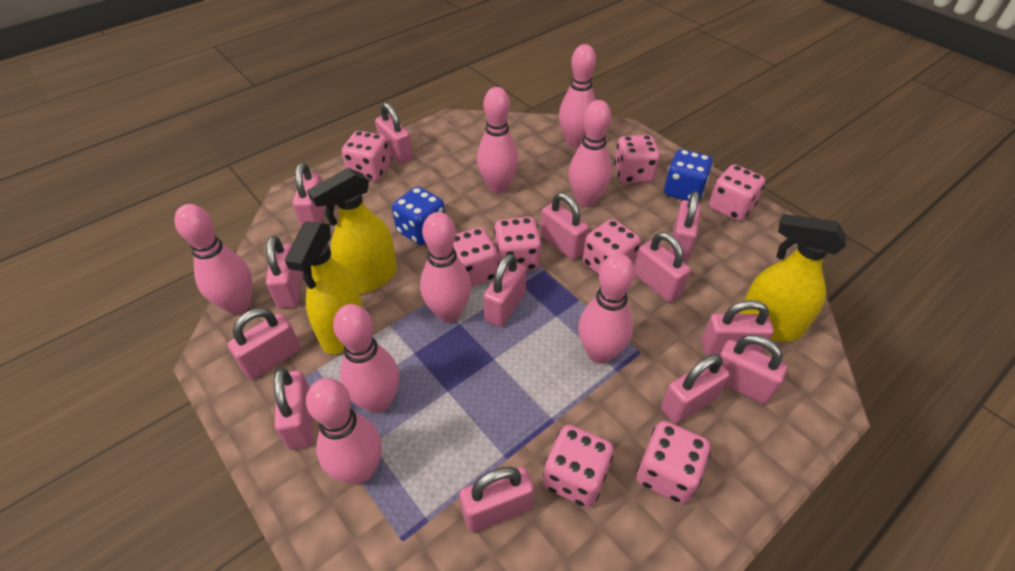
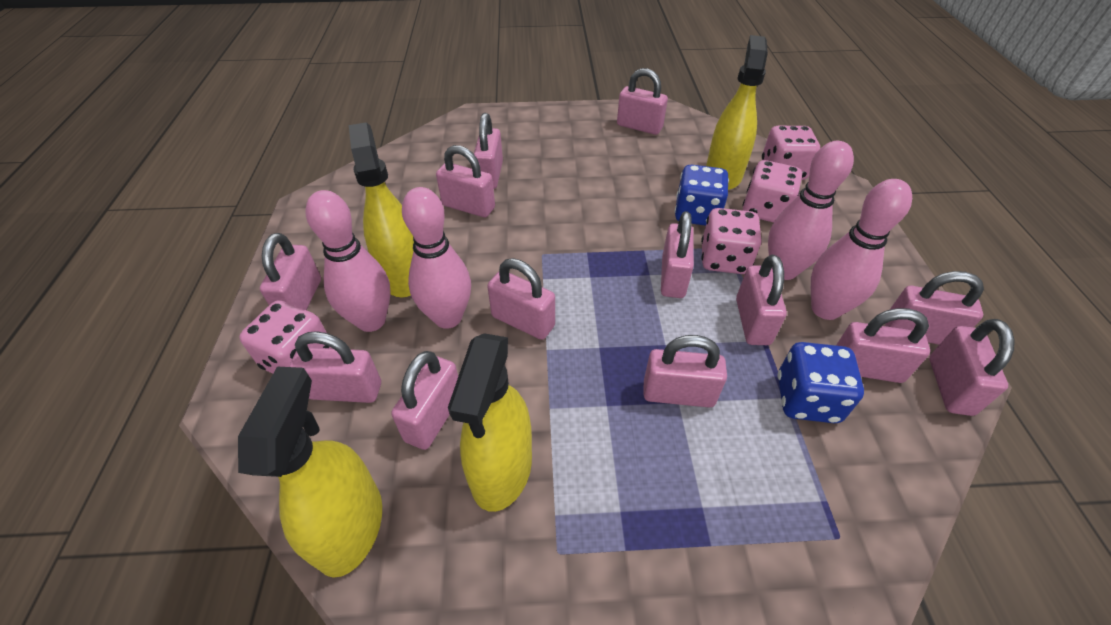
pink bowling pin: [174,204,252,314] [306,378,382,484] [333,304,399,413] [420,212,471,323] [477,87,518,193] [559,44,596,147] [569,100,612,207] [578,253,635,364] = 8 -> [305,190,390,332] [402,187,471,329] [768,141,854,280] [811,179,912,320] = 4
pink dice: [342,131,391,181] [453,228,498,287] [494,217,541,271] [543,425,613,507] [583,219,641,274] [614,135,660,183] [637,421,710,504] [709,164,765,221] = 8 -> [239,300,331,374] [701,208,761,274] [743,160,802,223] [762,126,820,180] = 4
yellow spray bottle: [285,221,363,354] [307,168,397,294] [739,214,846,341] = 3 -> [238,367,382,578] [349,122,414,298] [448,333,532,512] [706,35,768,190] = 4

